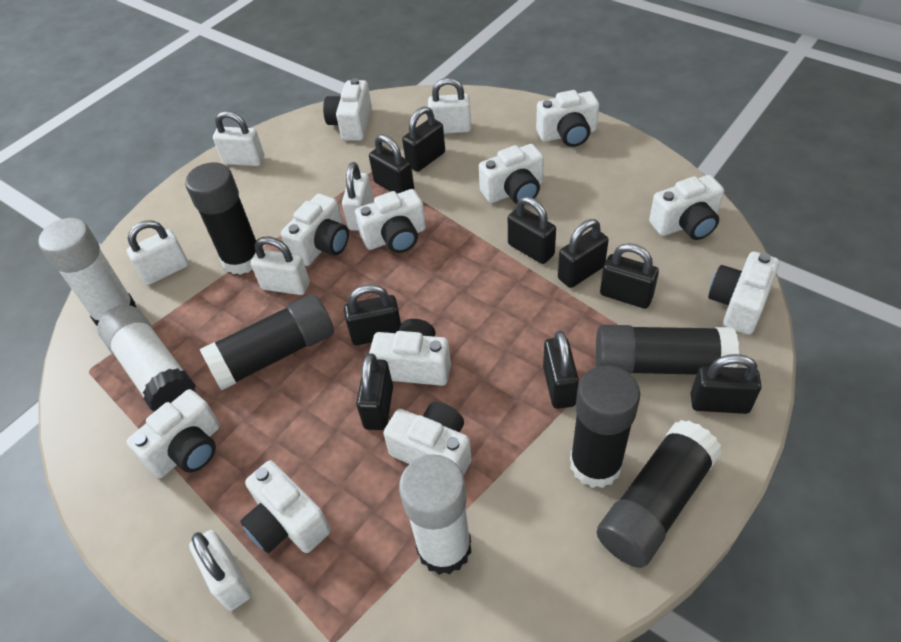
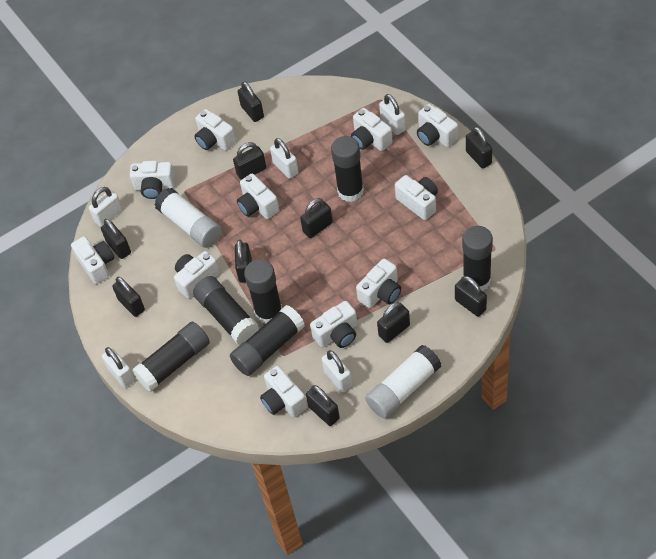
black glue stick: [185,162,256,275] [200,294,334,391] [570,365,640,488] [596,325,739,375] [597,420,722,568] = 5 -> [132,322,210,392] [193,276,259,345] [230,305,305,376] [244,259,282,324] [331,136,364,202] [462,226,493,291] = 6
black padlock: [344,284,401,345] [356,353,393,430] [369,134,414,194] [402,107,445,172] [508,197,556,264] [543,331,579,409] [558,219,609,288] [600,243,659,309] [691,354,761,414] = 9 -> [101,219,131,259] [112,277,145,317] [233,142,266,180] [235,240,252,283] [238,81,264,122] [300,198,333,238] [306,385,340,426] [377,302,410,343] [455,276,487,317] [466,127,492,168] = 10
white glue stick: [38,218,137,326] [97,305,196,412] [399,454,471,575] = 3 -> [154,188,222,248] [365,345,441,419] = 2
white padlock: [127,220,189,285] [189,530,252,611] [213,111,264,166] [251,237,310,295] [342,162,374,231] [428,78,471,134] = 6 -> [89,187,123,227] [102,347,135,388] [270,138,299,179] [322,350,353,392] [379,94,406,135] = 5

